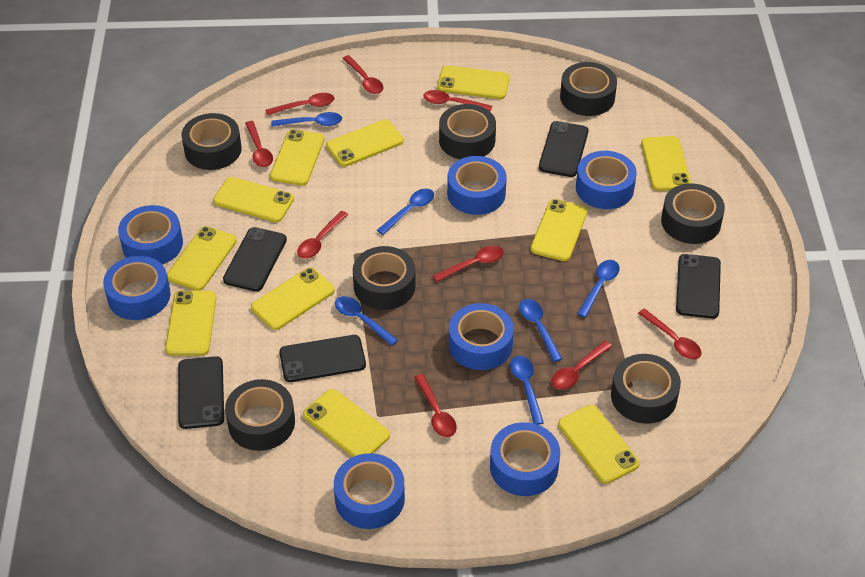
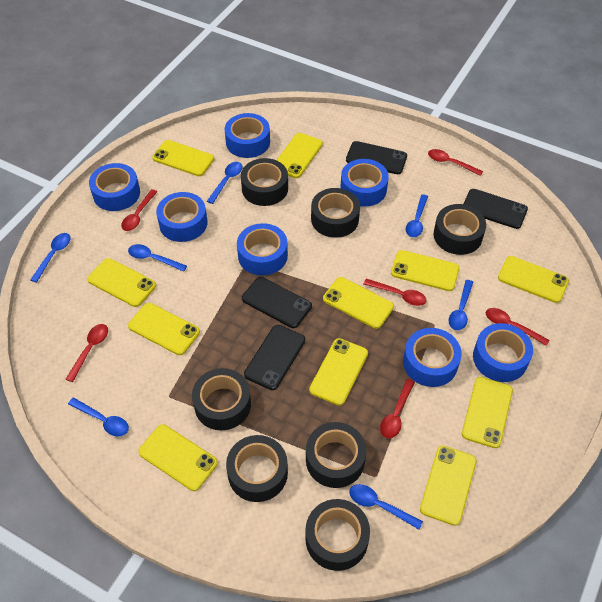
black phone: [178,356,224,429] [223,227,287,292] [279,335,366,382] [539,121,588,177] [676,254,721,319] = 5 -> [242,277,312,328] [244,325,305,390] [346,141,407,174] [463,189,528,229] = 4
blue spoon: [271,112,342,127] [335,296,398,346] [377,188,434,235] [510,356,544,425] [519,299,562,362] [577,260,620,318] = 6 -> [30,233,71,283] [68,398,129,436] [128,244,187,272] [207,162,243,204] [349,484,423,530] [406,194,428,237] [448,280,473,330] = 7
red spoon: [245,121,273,167] [265,93,334,116] [297,211,348,259] [342,55,384,94] [414,374,457,437] [423,90,492,112] [433,245,504,282] [552,341,612,390] [638,308,702,360] = 9 -> [66,324,108,382] [121,189,157,231] [363,279,426,306] [380,379,415,438] [428,149,483,176] [486,308,549,346] = 6

